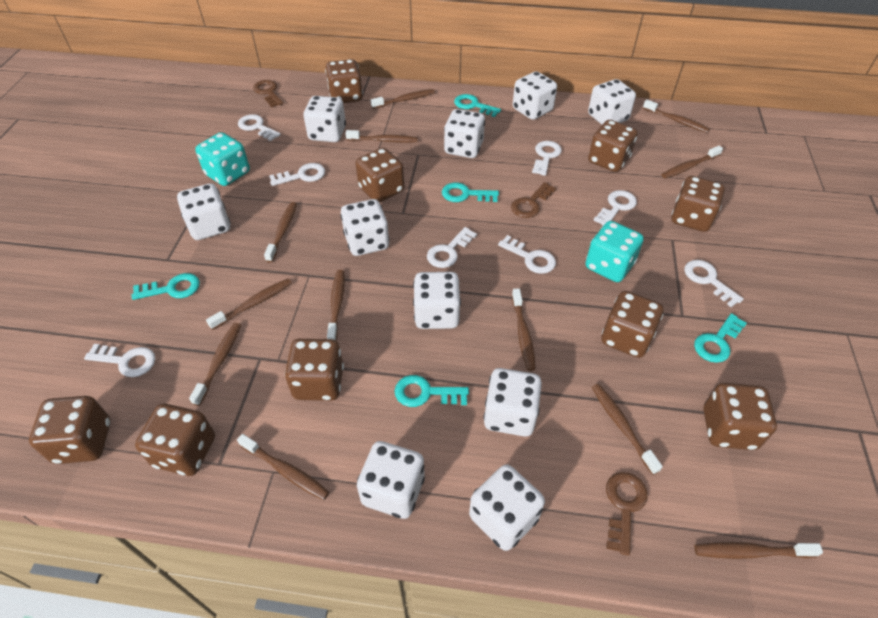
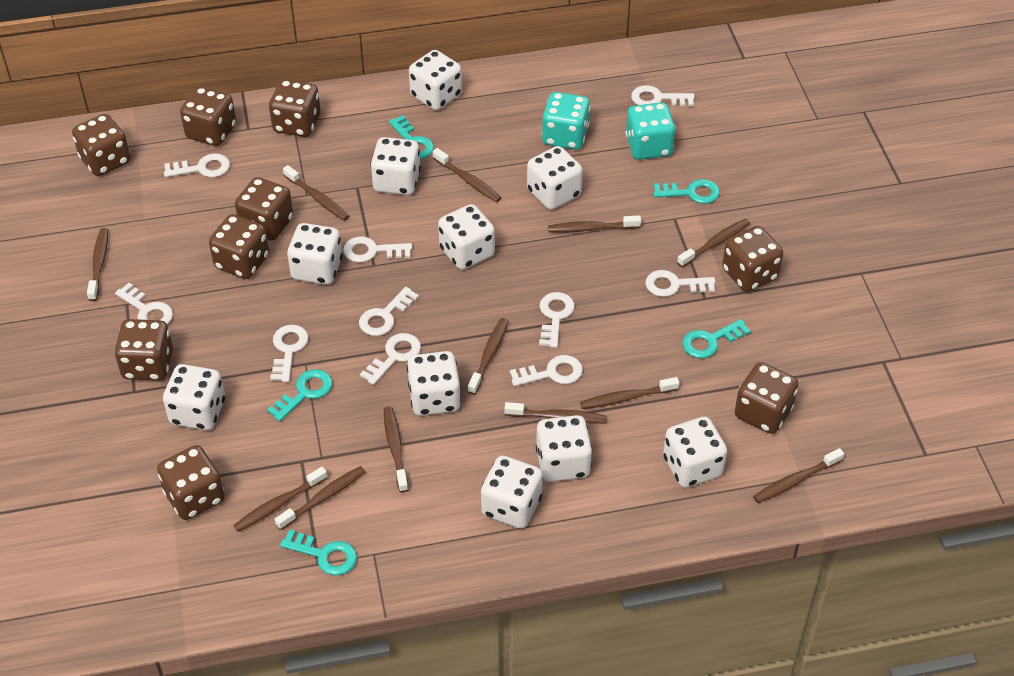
brown key: [253,80,283,108] [511,182,556,218] [606,472,648,556] = 3 -> none = 0
white key: [84,344,155,377] [238,114,281,141] [269,163,325,186] [427,227,477,268] [498,235,556,274] [532,141,562,176] [593,190,637,226] [684,260,744,307] = 8 -> [115,283,173,325] [164,153,230,177] [270,325,309,382] [343,236,412,263] [359,287,419,336] [360,333,421,385] [510,355,583,386] [539,292,575,348] [631,85,695,106] [645,270,715,297] = 10

